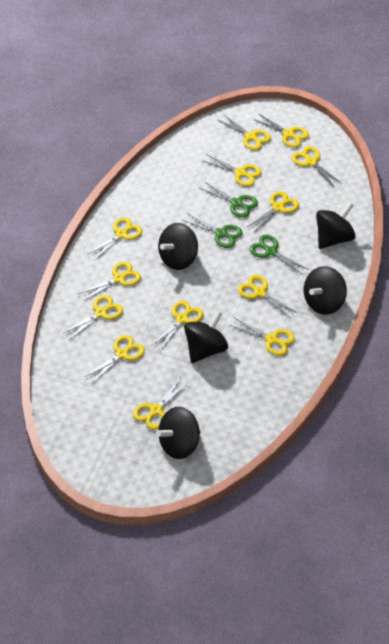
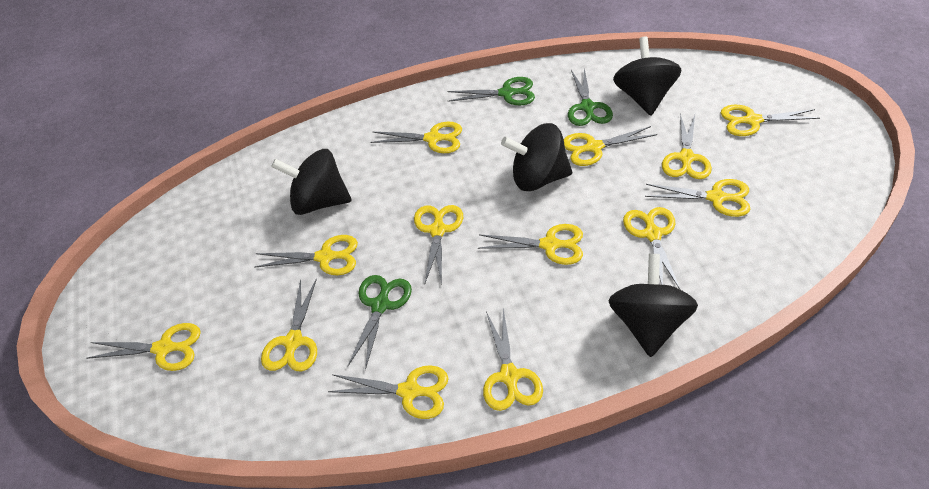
black spinning top: [156,407,200,459] [158,223,198,270] [184,310,228,363] [304,266,347,315] [316,202,356,249] = 5 -> [271,149,352,215] [501,123,572,191] [608,254,698,357] [613,37,682,116] = 4

